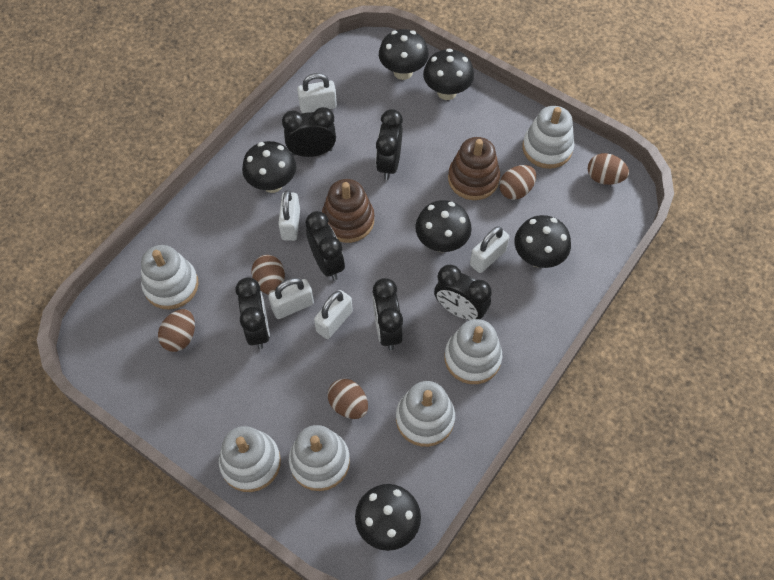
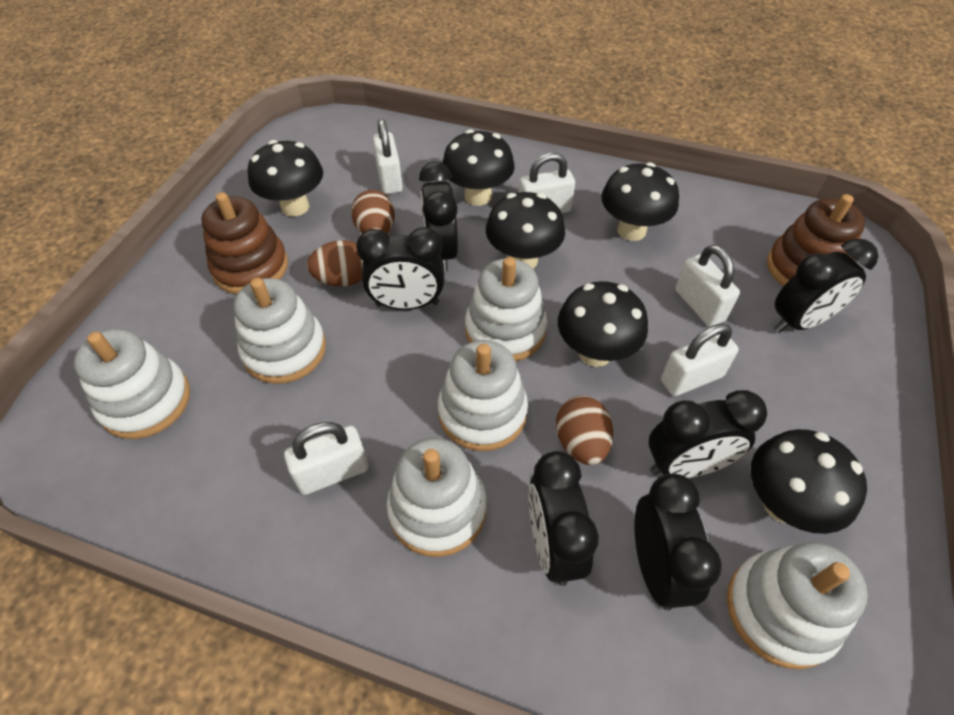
brown egg: [158,309,195,352] [251,255,285,295] [327,379,368,419] [499,165,536,200] [588,153,629,185] = 5 -> [307,240,363,287] [351,190,395,234] [556,396,613,465] = 3

